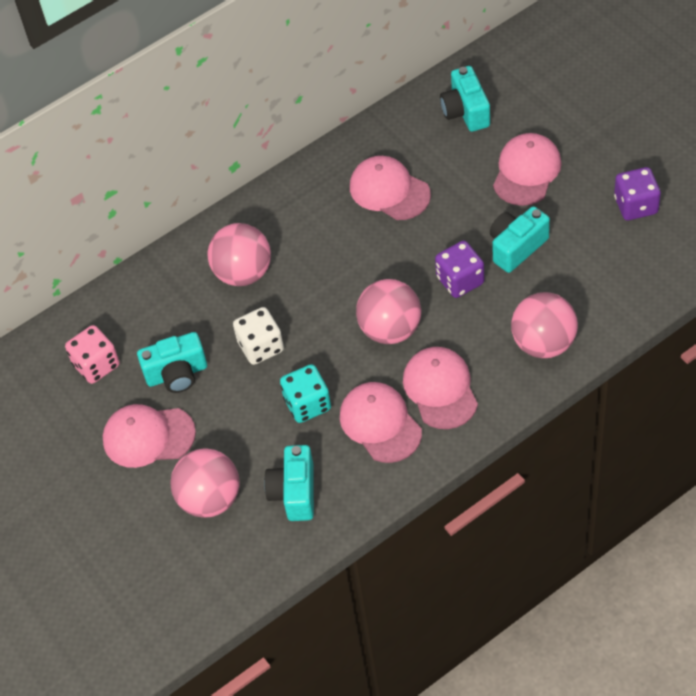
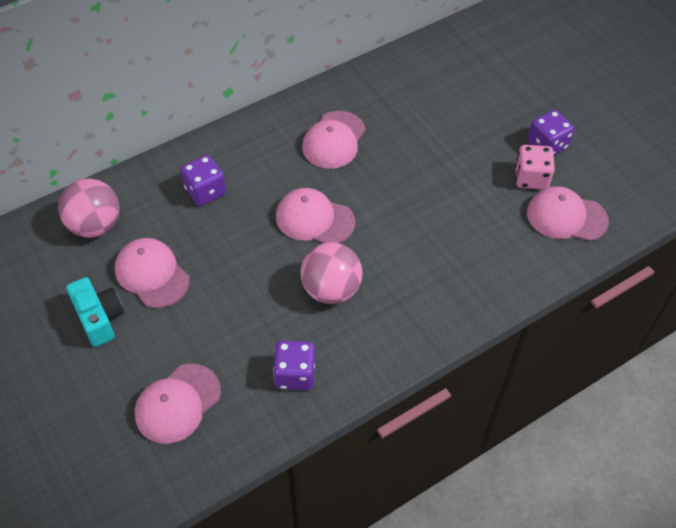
pink ball: [170,448,240,518] [207,223,271,286] [356,279,421,344] [511,292,578,358] = 4 -> [58,178,119,238] [300,242,363,304] = 2
purple dice: [435,241,484,298] [614,167,661,220] = 2 -> [181,155,226,206] [273,340,315,390] [527,110,574,155] = 3
turquoise camera: [137,332,207,393] [264,445,314,521] [440,66,490,132] [490,206,550,273] = 4 -> [66,277,124,347] = 1
turquoise dice: [280,364,331,423] = 1 -> none = 0
white dice: [233,307,284,365] = 1 -> none = 0

